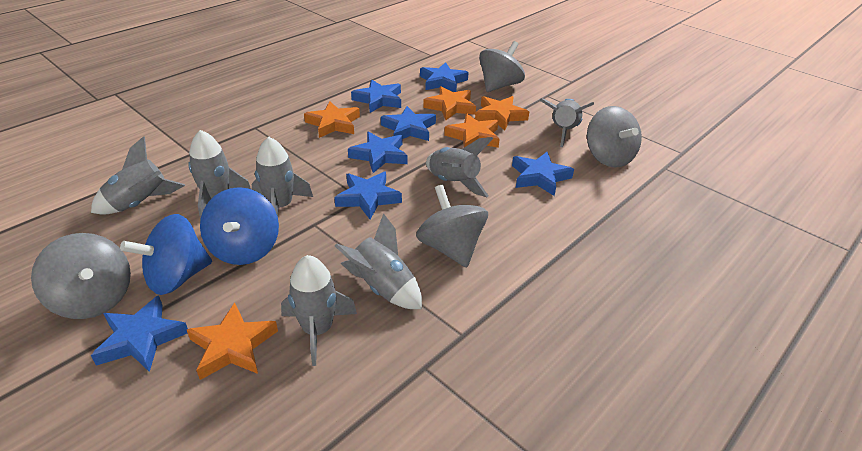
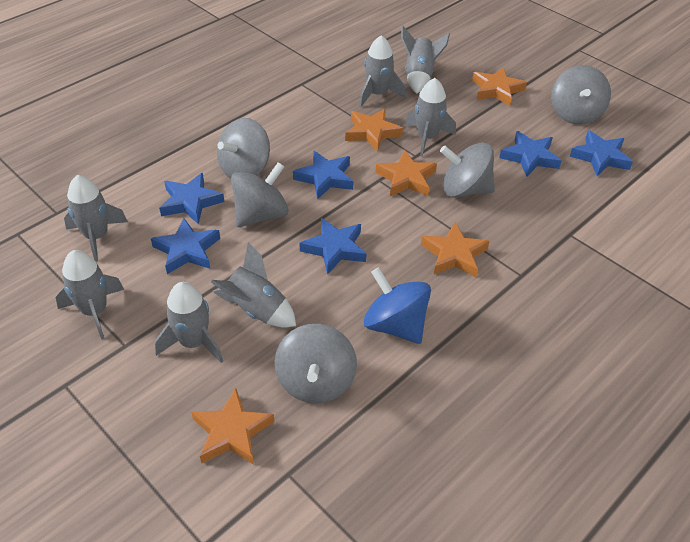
blue spinning top: [120,214,212,295] [200,187,279,265] = 2 -> [364,267,431,344] = 1
blue star: [91,295,188,372] [334,172,402,219] [348,131,407,173] [351,79,401,113] [381,106,436,141] [420,62,469,92] [512,152,574,196] = 7 -> [151,218,220,274] [159,173,225,224] [293,151,354,199] [299,218,366,275] [499,131,562,177] [570,130,633,176] = 6
grey spinning top: [31,233,131,319] [416,185,488,267] [479,41,525,92] [587,106,642,167] = 4 -> [217,118,270,179] [231,162,289,227] [275,324,357,403] [440,143,495,198] [551,65,611,125] = 5

